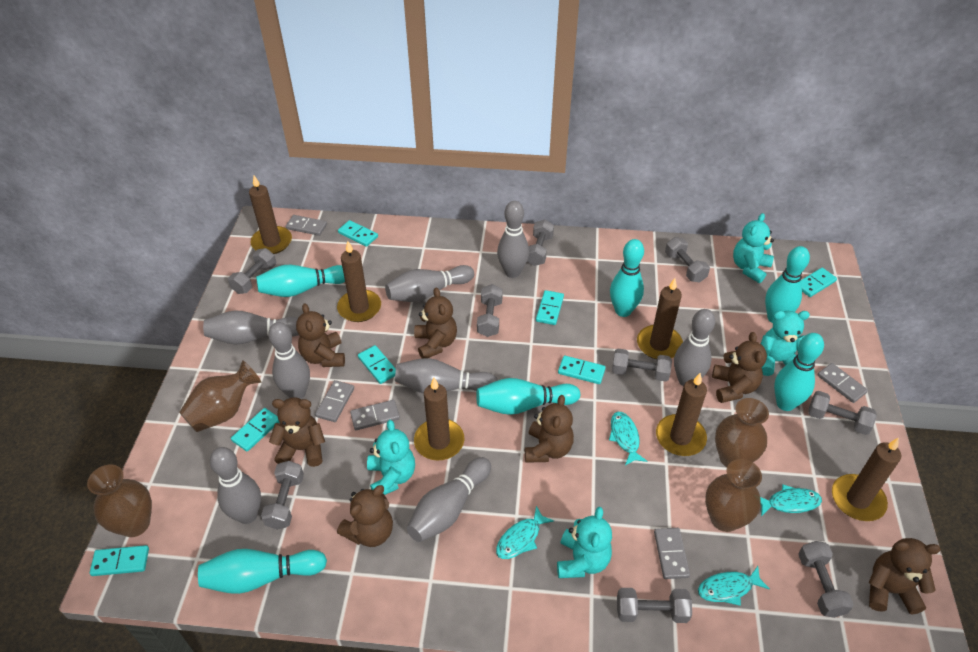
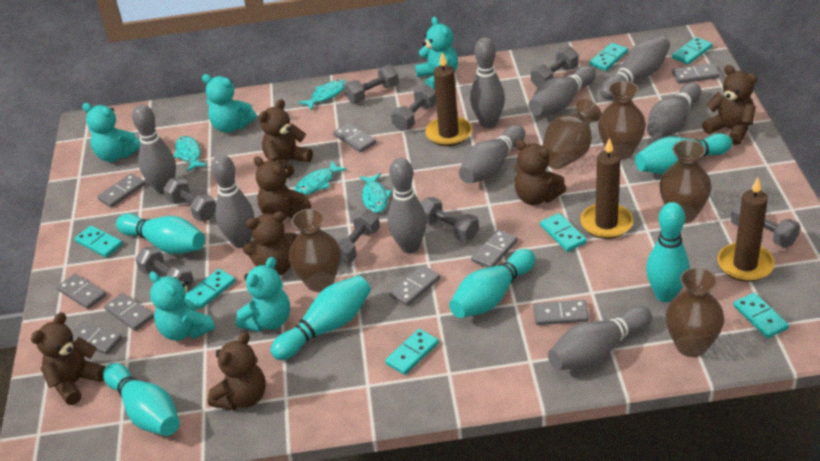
brown candle: [249,176,292,254] [337,241,381,322] [414,378,464,460] [637,278,683,359] [656,373,707,456] [832,438,901,521] = 6 -> [425,52,472,146] [580,138,633,239] [717,177,774,282] = 3
brown vase: [87,464,152,537] [179,360,261,432] [705,459,762,532] [715,398,769,467] = 4 -> [289,209,341,292] [542,99,602,169] [598,81,646,160] [659,140,712,223] [665,267,724,357] = 5
grey bowling pin: [203,310,299,345] [210,447,261,524] [268,322,310,399] [385,265,474,302] [395,358,498,393] [407,457,491,542] [497,201,529,278] [674,309,715,386] = 8 -> [132,104,176,195] [211,154,254,248] [387,158,427,253] [459,125,525,184] [470,38,505,128] [529,66,596,115] [548,306,652,370] [600,36,670,99] [647,82,701,138] = 9
grey domino: [286,215,327,236] [315,380,354,422] [350,400,400,430] [654,528,690,579] [817,363,868,403] = 5 -> [57,273,106,309] [72,321,122,355] [97,174,145,208] [104,293,154,331] [333,123,376,153] [389,265,440,306] [471,230,518,268] [533,300,589,325] [672,63,719,84] = 9
grey dumbbell: [228,248,276,294] [261,461,304,530] [477,284,503,337] [527,220,554,266] [612,349,672,381] [617,588,692,623] [665,237,710,283] [798,541,854,618] [808,391,877,435] = 9 -> [135,246,194,291] [163,178,216,221] [335,208,380,265] [344,65,399,103] [391,84,436,131] [421,197,479,241] [531,46,579,88] [731,200,800,247] = 8
turquoise teddy bear: [367,420,415,495] [557,507,612,578] [733,213,774,283] [761,311,810,376] = 4 -> [82,103,140,162] [149,271,215,341] [202,74,257,133] [236,257,290,332] [415,17,458,89] = 5

